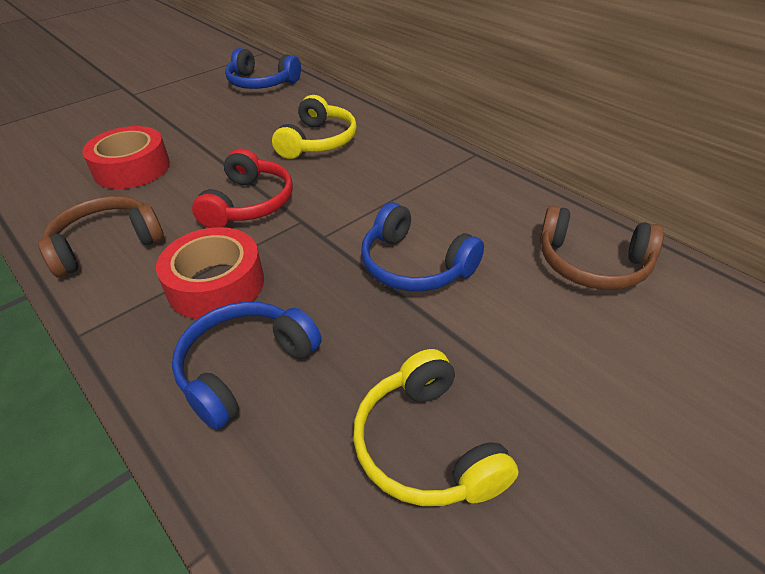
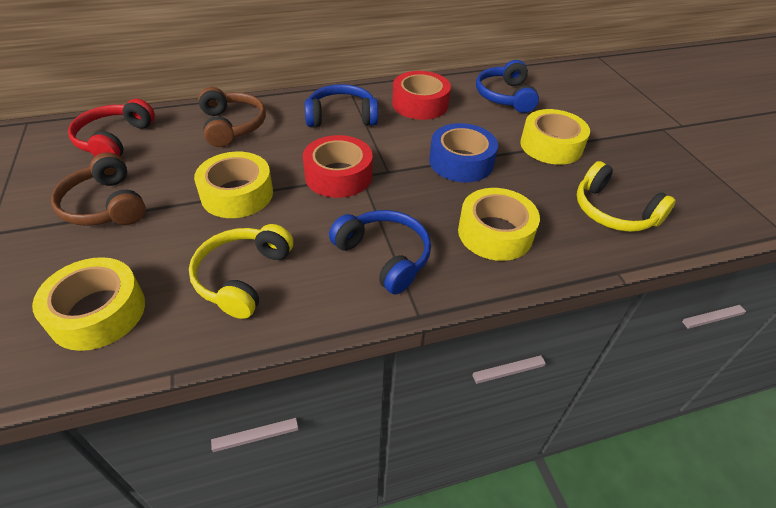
blue tape: none = 0 -> [429,123,498,182] = 1
yellow tape: none = 0 -> [32,257,145,351] [194,152,273,218] [458,188,540,261] [520,109,590,165] = 4

